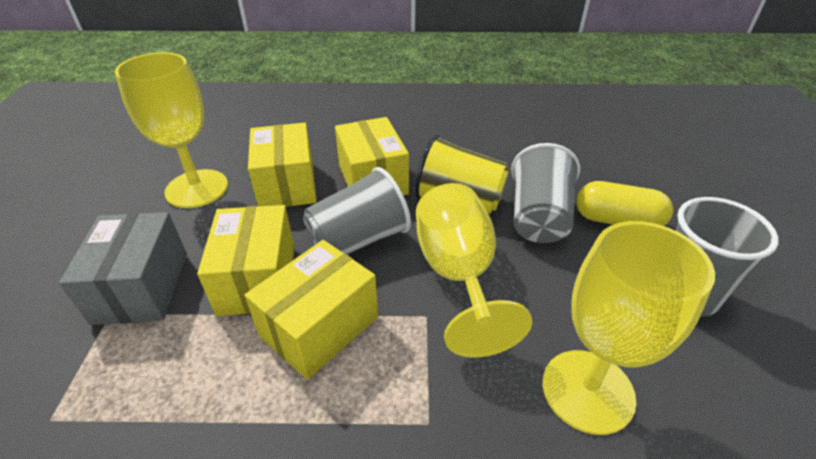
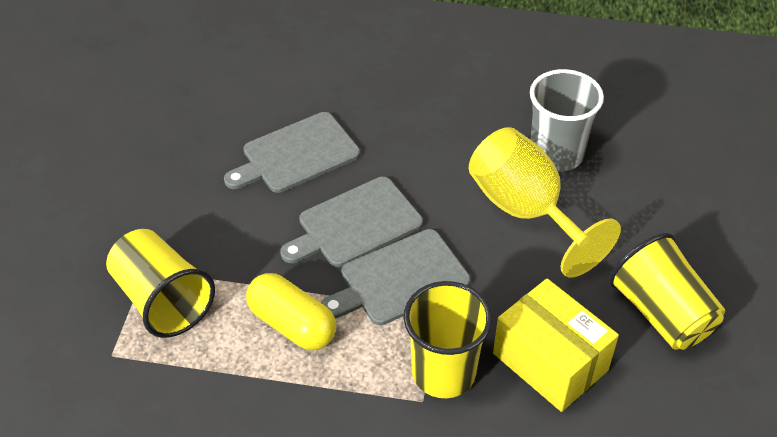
grey box: [59,212,187,325] = 1 -> none = 0
grey cup: [303,167,411,255] [511,143,580,243] [676,197,779,317] = 3 -> [530,69,604,172] = 1
grey cutting board: none = 0 -> [224,112,360,193] [280,177,423,267] [321,229,470,325] = 3
yellow box: [197,205,295,316] [245,240,378,380] [248,122,317,207] [335,117,409,195] = 4 -> [493,278,619,412] = 1
yellow cup: [415,135,510,214] = 1 -> [106,229,215,338] [404,281,492,398] [609,233,725,350] = 3
yellow goblet: [115,52,228,208] [416,183,532,357] [542,221,715,435] = 3 -> [468,127,621,278] = 1

